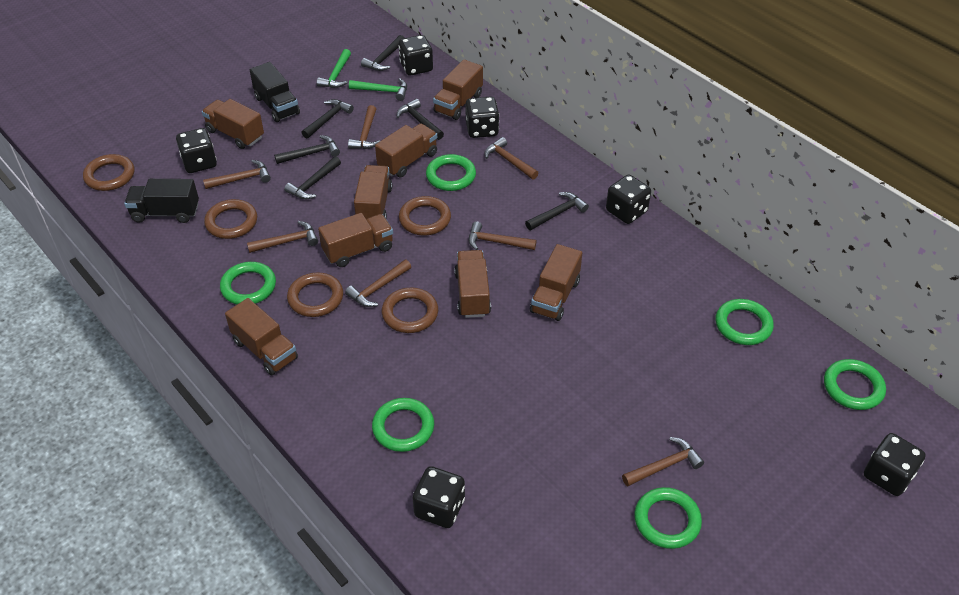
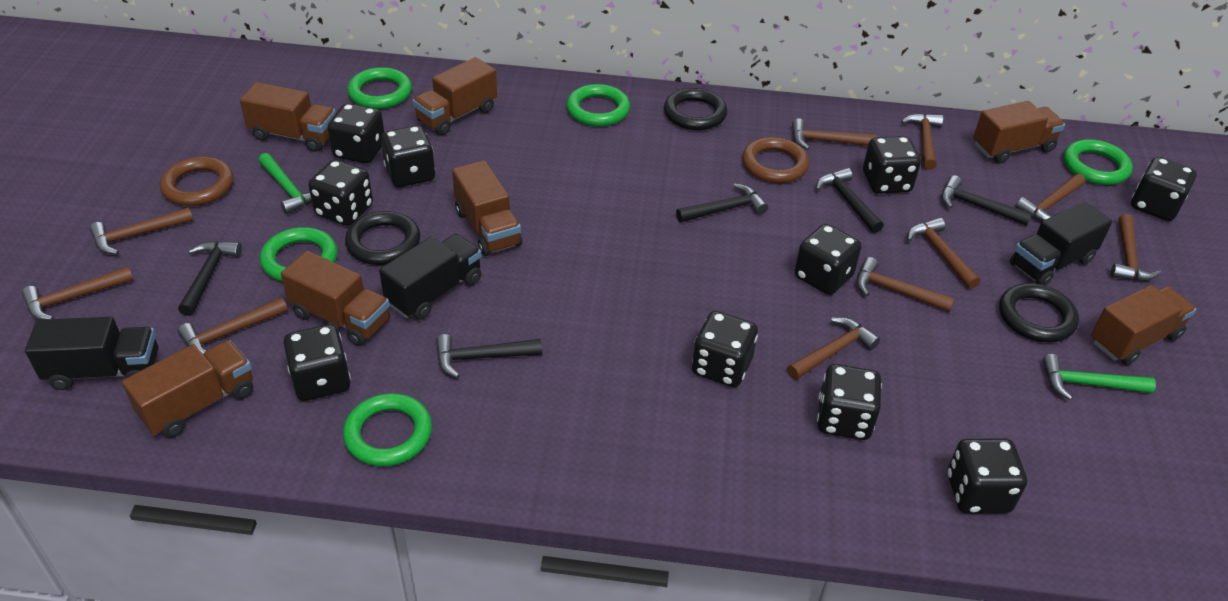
black dice: [176,128,217,173] [398,35,433,76] [413,466,465,528] [465,97,499,138] [606,175,651,224] [864,433,926,496] = 6 -> [283,324,351,401] [308,160,373,226] [328,103,384,163] [381,125,435,187] [692,311,758,387] [795,224,862,295] [817,364,882,440] [863,136,921,194] [948,438,1027,514] [1131,157,1197,221] = 10
black hammer: [274,135,340,164] [284,156,341,199] [302,99,354,138] [361,35,404,71] [397,99,444,140] [525,192,589,230] = 6 -> [178,241,242,316] [436,334,542,378] [676,183,768,222] [816,168,884,233] [941,175,1032,226] = 5
black ring: none = 0 -> [345,211,420,265] [664,88,727,130] [999,283,1079,342] = 3
black truck: [124,179,199,223] [250,62,300,122] = 2 -> [25,317,158,390] [379,234,481,320] [1010,201,1112,286] = 3
brown hammer: [203,160,271,189] [247,221,318,253] [345,260,411,307] [348,105,380,149] [469,221,536,250] [484,137,538,179] [622,437,704,487] = 7 -> [21,266,134,320] [89,207,193,254] [178,297,288,354] [787,317,880,380] [792,119,877,150] [857,257,955,312] [901,113,943,170] [907,217,980,289] [1015,173,1085,222] [1110,214,1161,281] = 10
brown ring: [83,154,134,191] [204,199,257,239] [287,272,343,317] [382,288,438,333] [399,196,451,235] = 5 -> [160,157,234,206] [742,137,809,183] = 2
brown truck: [202,99,264,149] [225,298,298,376] [318,213,393,267] [354,165,392,219] [375,123,437,178] [433,59,483,120] [454,250,491,318] [530,244,582,321] = 8 -> [122,340,253,438] [240,82,336,152] [281,251,390,346] [413,57,497,135] [452,160,522,256] [973,101,1065,164] [1091,285,1196,365] = 7
green ring: [220,262,276,304] [372,398,434,452] [426,154,476,191] [634,487,702,549] [716,299,774,345] [824,359,886,410] = 6 -> [260,227,337,282] [343,393,432,467] [347,67,412,109] [566,84,630,126] [1064,139,1133,185] = 5

